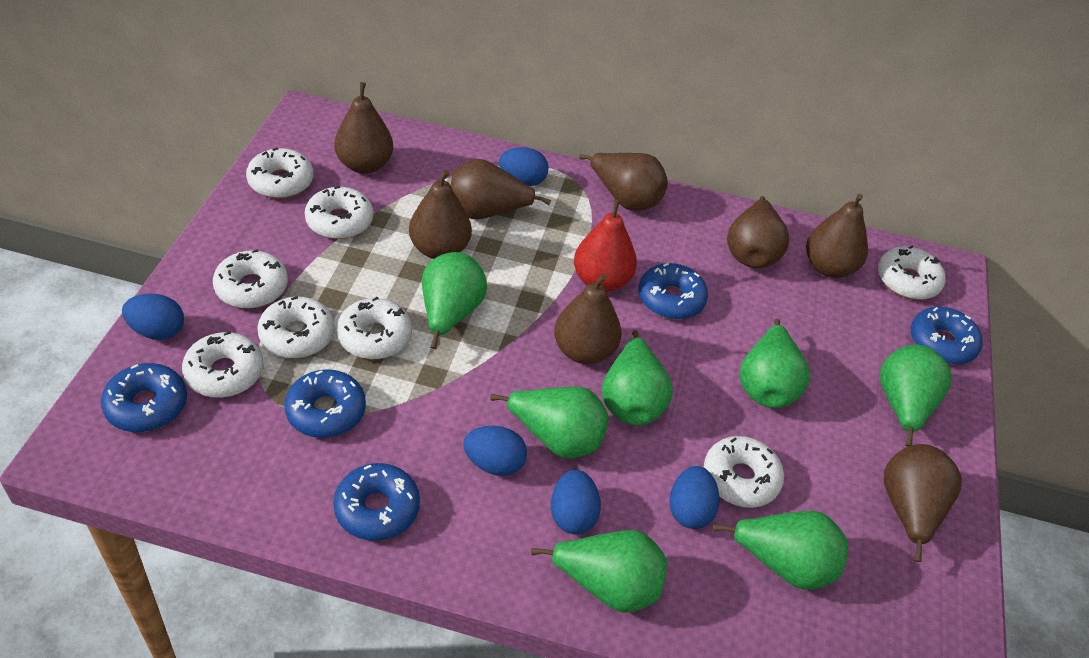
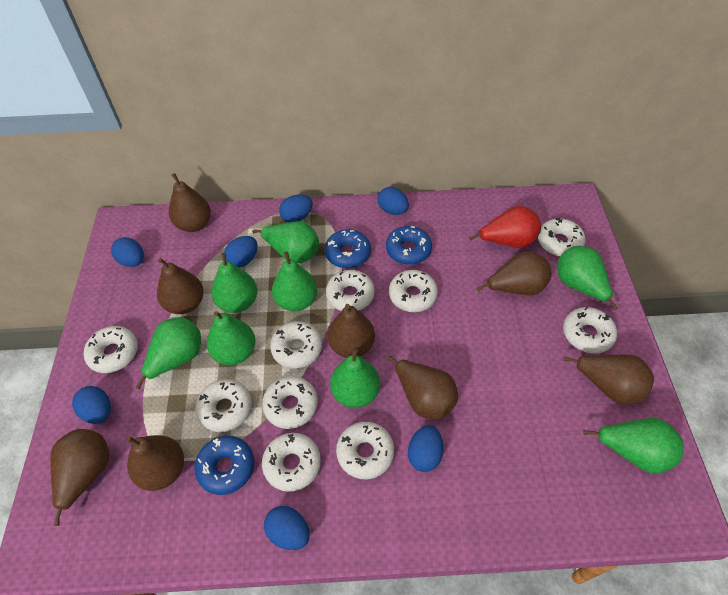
blue donut: [101,363,187,432] [285,369,366,438] [333,463,420,541] [638,263,708,319] [911,307,983,365] = 5 -> [194,436,254,495] [325,229,371,268] [386,226,432,265] = 3
blue egg: [122,293,184,340] [463,426,527,476] [499,147,549,186] [551,470,601,534] [669,466,720,529] = 5 -> [72,386,111,424] [111,237,144,267] [224,236,258,268] [264,506,310,550] [279,195,312,222] [378,187,409,215] [408,425,443,472] = 7
green pear: [422,252,487,349] [490,387,609,458] [531,530,667,613] [602,330,673,426] [713,511,848,590] [739,319,810,408] [880,345,952,446] = 7 -> [135,318,201,389] [207,311,256,365] [212,253,257,313] [252,221,319,263] [272,252,317,311] [330,348,380,408] [558,246,618,310] [583,418,684,474] = 8
white donut: [182,331,264,398] [213,249,288,309] [246,147,314,198] [257,296,335,358] [305,186,373,239] [337,297,412,359] [704,436,784,508] [878,246,946,300] = 8 -> [84,326,138,373] [196,379,252,432] [262,376,318,429] [262,433,321,492] [270,321,322,369] [326,270,375,311] [336,422,394,479] [389,270,438,312] [538,218,586,256] [563,307,617,354] = 10

